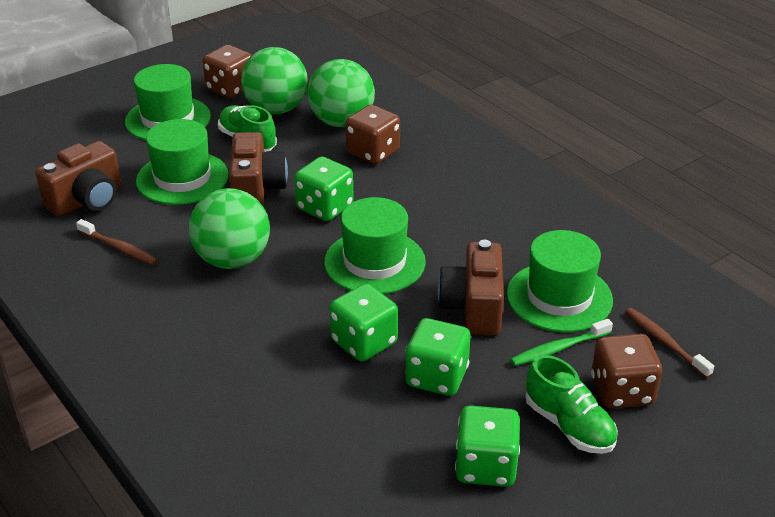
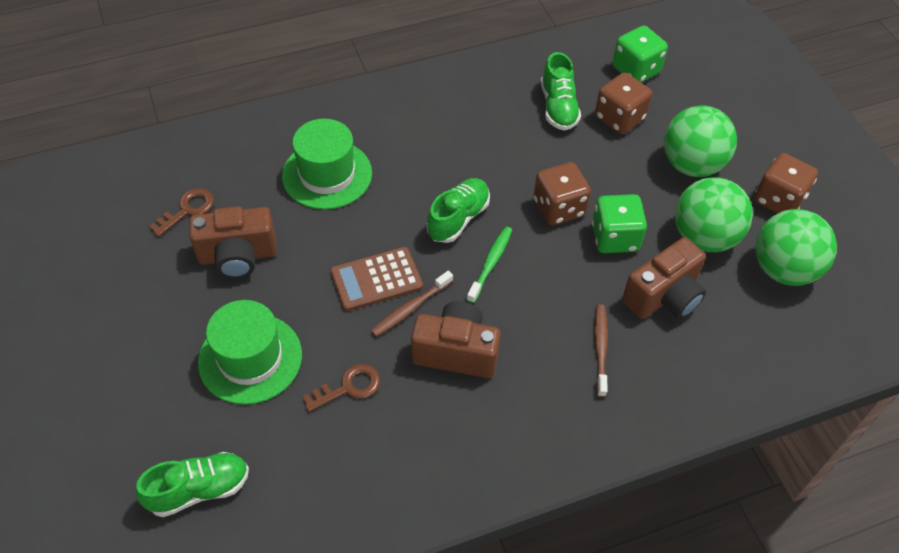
brown calculator: none = 0 -> [330,247,423,311] = 1
brown key: none = 0 -> [149,188,214,237] [302,364,380,412] = 2
green dice: [294,157,354,221] [330,284,398,362] [405,318,470,396] [455,405,520,487] = 4 -> [592,194,647,253] [612,25,668,82] = 2
green hat: [125,64,211,140] [136,119,229,205] [324,197,426,294] [507,230,613,332] = 4 -> [198,300,302,405] [282,119,372,210] = 2
green shoe: [218,105,277,152] [526,355,618,454] = 2 -> [136,452,249,517] [427,178,490,243] [541,52,581,131] = 3

